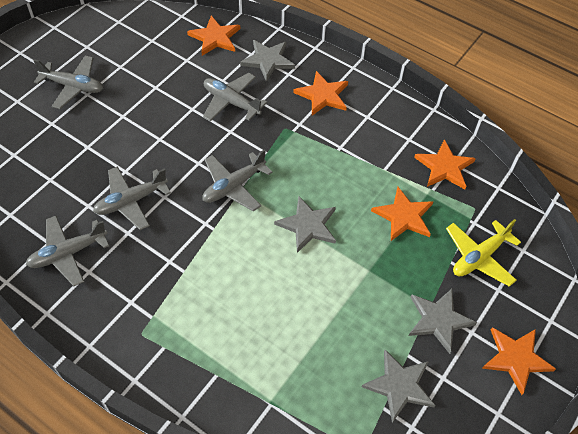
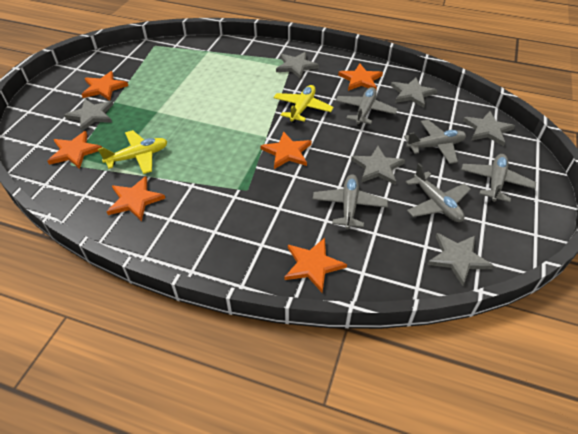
grey star: [240,40,295,82] [274,196,336,253] [362,350,435,423] [409,289,477,354] = 4 -> [64,99,114,132] [276,52,319,79] [351,146,405,185] [391,78,437,108] [427,233,494,286] [463,111,515,146] = 6
orange star: [187,15,240,56] [293,71,348,116] [371,187,434,241] [414,139,476,189] [482,327,556,395] = 5 -> [47,131,102,169] [81,71,128,101] [107,176,165,221] [260,132,312,169] [285,238,347,293] [338,63,383,91] = 6
yellow plane: [446,219,521,287] = 1 -> [98,130,167,174] [274,85,334,123] = 2

